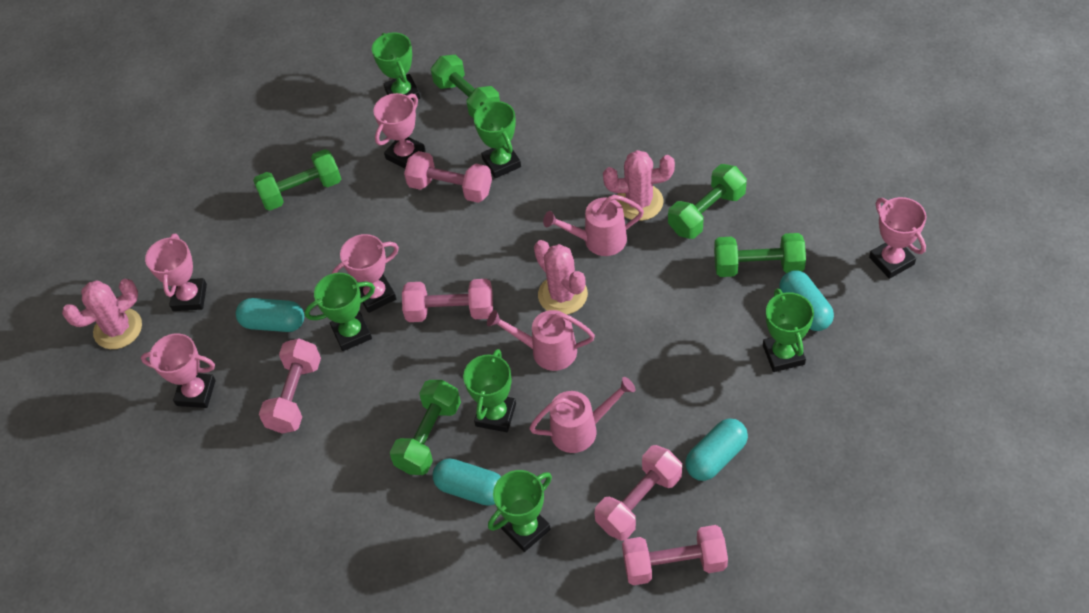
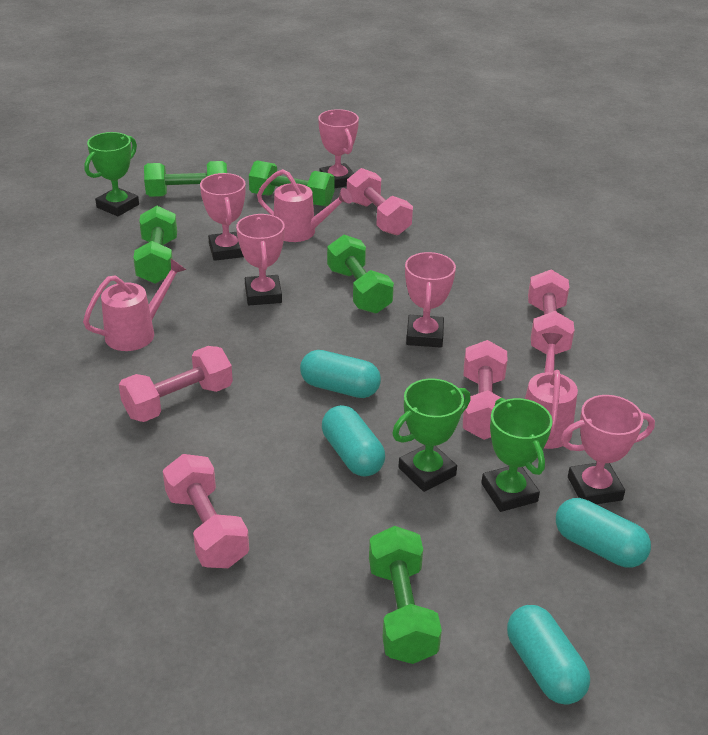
green trophy: [305,273,375,351] [372,32,420,101] [463,349,516,432] [474,101,521,178] [488,470,552,552] [763,289,814,372] = 6 -> [84,132,139,216] [392,378,471,492] [481,398,553,512] = 3
pink cactus: [62,279,142,349] [534,240,588,315] [603,150,675,221] = 3 -> none = 0

